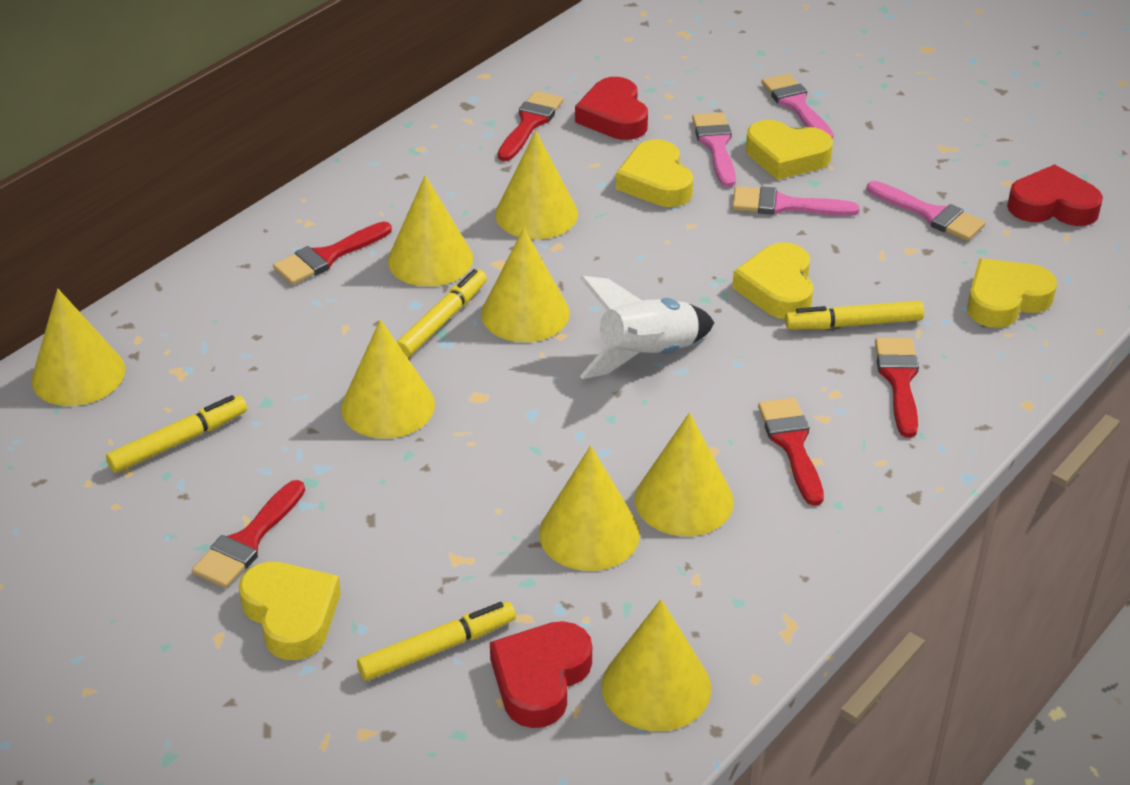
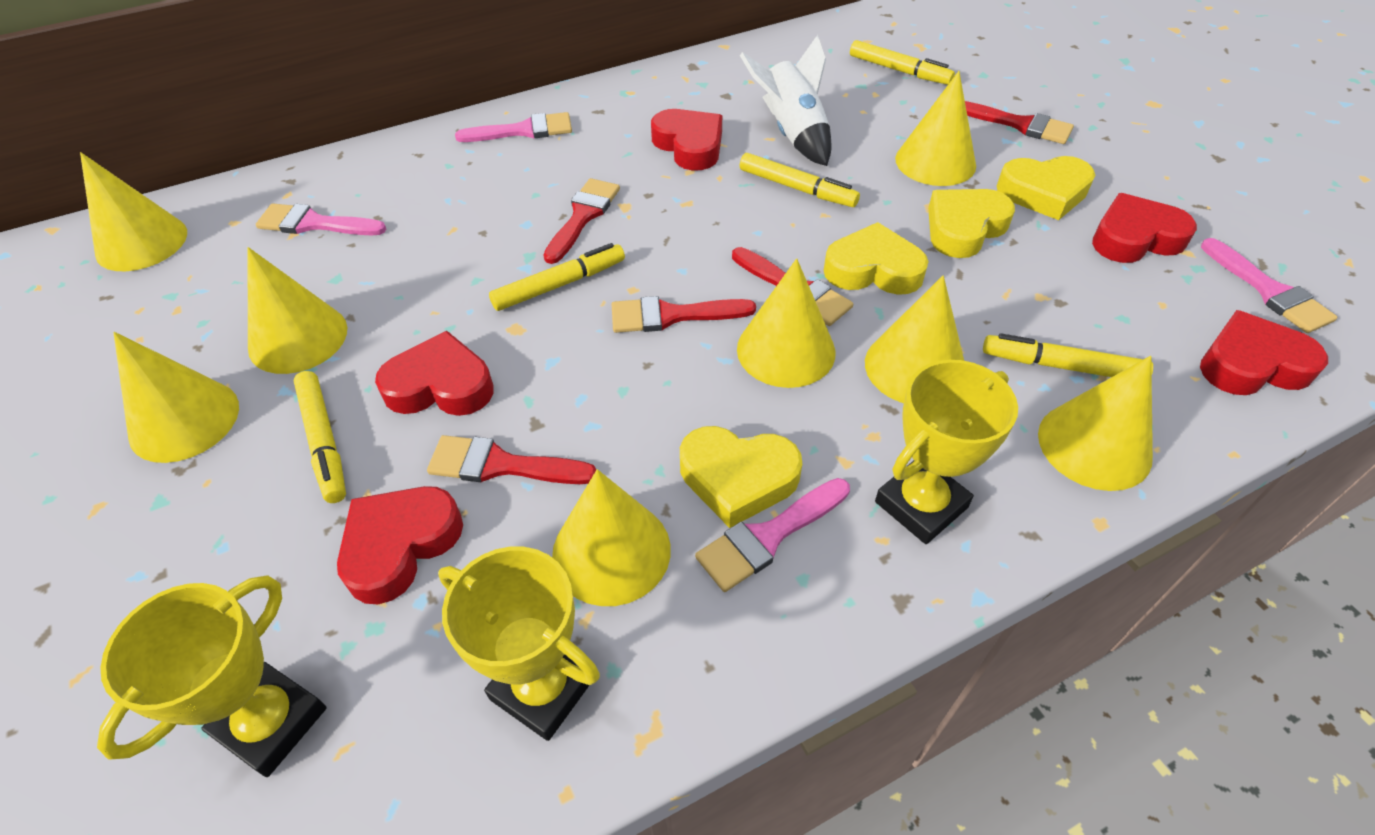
red heart: [490,621,592,728] [575,77,648,140] [1007,164,1103,226] = 3 -> [337,486,463,604] [375,331,493,416] [651,109,722,171] [1092,193,1197,263] [1200,310,1328,395] = 5
yellow heart: [239,562,341,660] [616,139,693,207] [732,242,814,319] [746,120,833,180] [967,258,1057,328] = 5 -> [680,426,802,528] [824,222,929,295] [928,189,1015,258] [997,156,1095,220] = 4
yellow marker: [106,395,247,473] [357,602,516,681] [397,269,487,358] [785,301,924,329] = 4 -> [293,371,346,503] [489,243,625,311] [740,153,860,207] [850,40,955,85] [983,333,1153,377] = 5
yellow trophy: none = 0 -> [97,575,327,777] [438,547,600,741] [875,360,1018,544] = 3

